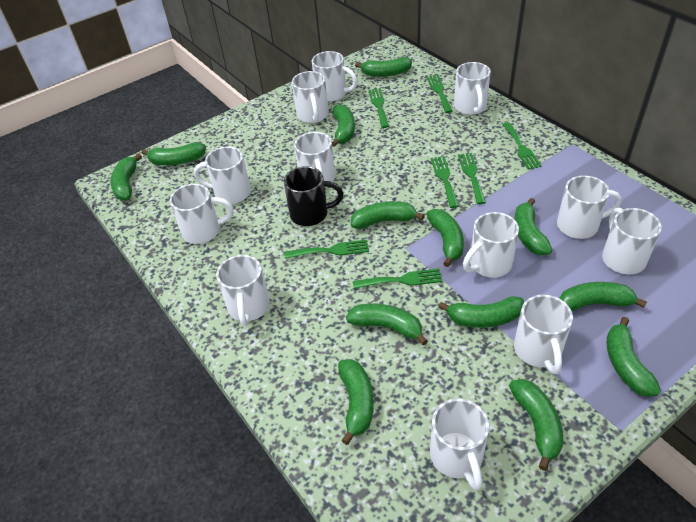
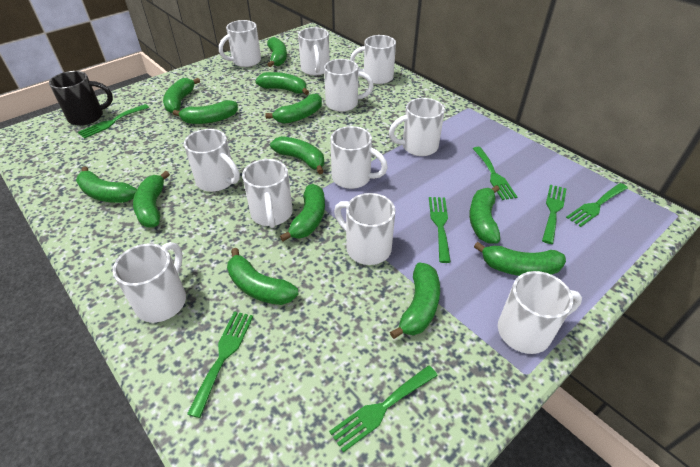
white mug: [170,184,233,244] [194,146,251,204] [216,255,270,326] [292,71,329,123] [294,132,335,182] [312,51,358,102] [430,398,489,491] [454,62,491,115] [463,212,519,278] [514,295,573,374] [557,175,622,239] [602,208,662,275] = 12 -> [113,242,186,323] [184,129,240,192] [219,20,261,67] [242,159,293,228] [298,27,330,76] [324,59,373,112] [330,126,388,189] [334,193,395,265] [350,35,396,84] [389,98,445,156] [498,271,582,354] = 11

